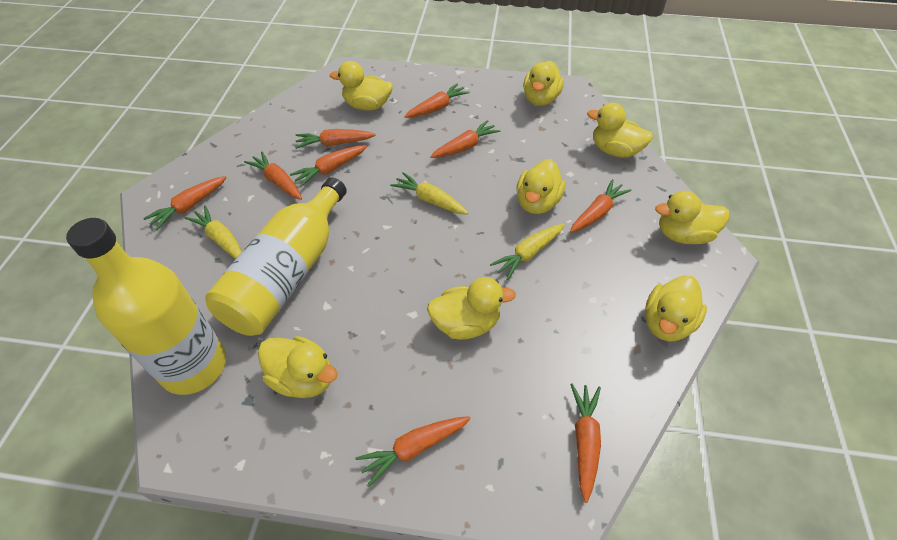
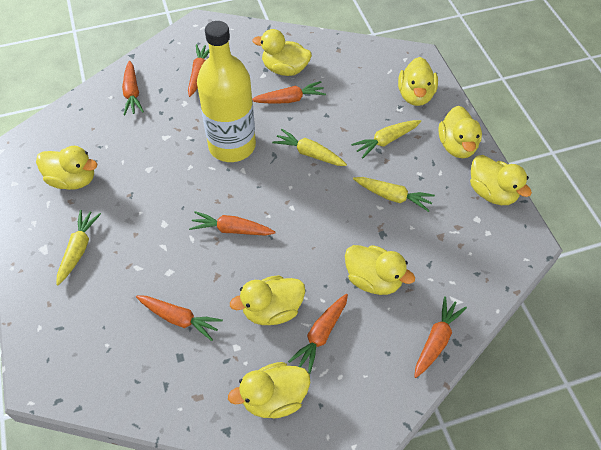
orange carrot: [143,176,227,230] [244,152,302,200] [290,145,367,187] [295,129,376,149] [355,416,471,487] [404,83,470,118] [430,120,501,158] [570,179,632,233] [570,383,601,503] = 9 -> [122,61,144,115] [136,296,223,341] [188,44,209,97] [189,211,276,236] [252,81,326,104] [288,294,348,374] [414,296,467,378] = 7
yellow bottle: [66,218,226,395] [205,177,347,336] = 2 -> [197,21,256,162] = 1
yellow carrot: [185,206,242,259] [390,172,468,215] [490,224,565,280] = 3 -> [56,210,101,285] [272,129,347,166] [351,120,421,158] [353,177,435,212] = 4

